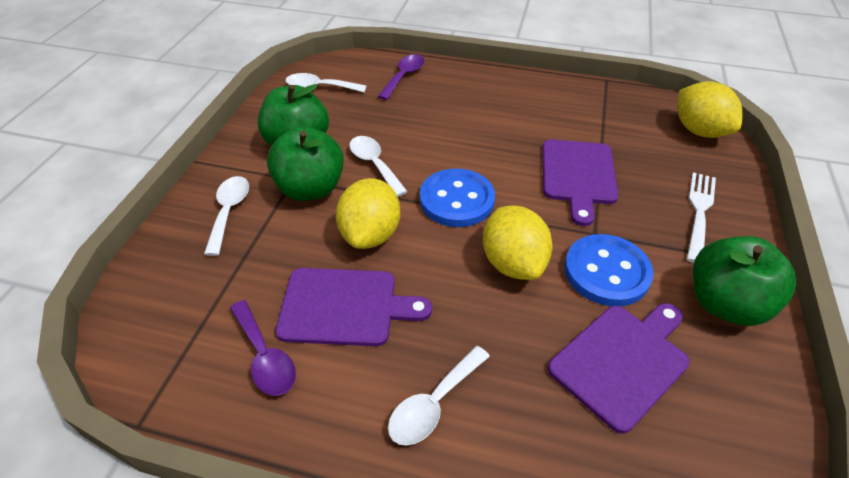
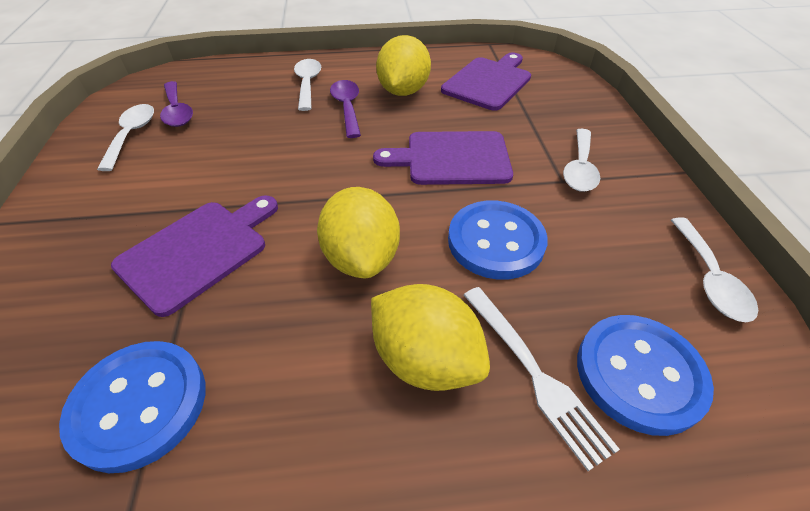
blue button: [420,168,495,227] [564,234,654,306] = 2 -> [59,341,206,473] [448,201,548,280] [577,315,714,436] = 3
green apple: [258,84,329,146] [267,127,344,201] [693,236,796,326] = 3 -> none = 0

